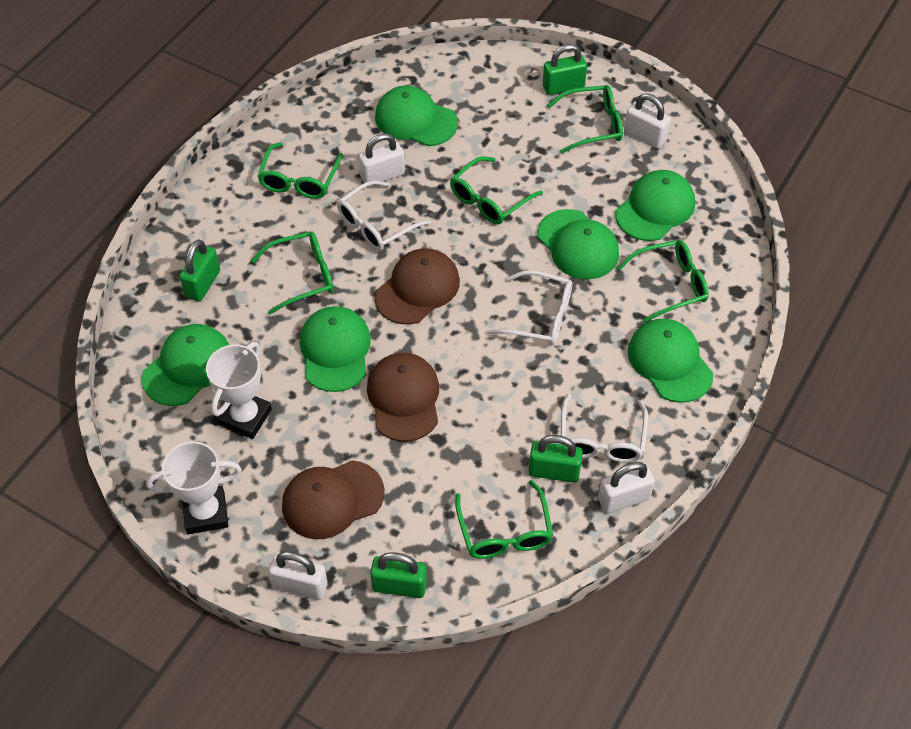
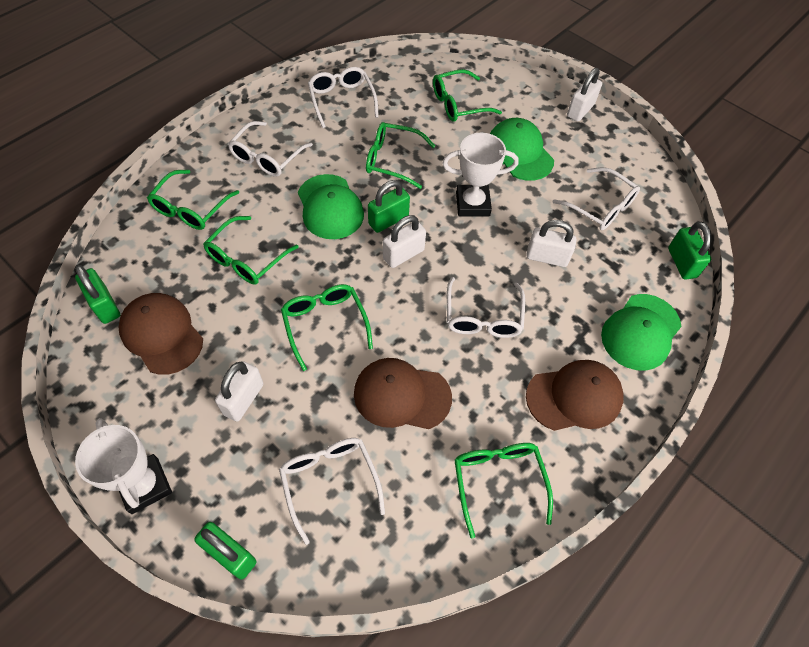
green cap: [141,324,229,406] [300,306,371,392] [375,85,458,146] [537,209,619,279] [615,170,695,241] [628,319,713,403] = 6 -> [298,174,364,239] [490,118,554,181] [601,294,682,371] = 3
white glasses: [337,180,431,251] [487,270,572,345] [561,394,648,463] = 3 -> [228,121,313,177] [279,438,385,545] [308,67,379,128] [447,277,525,338] [553,167,640,230] = 5

